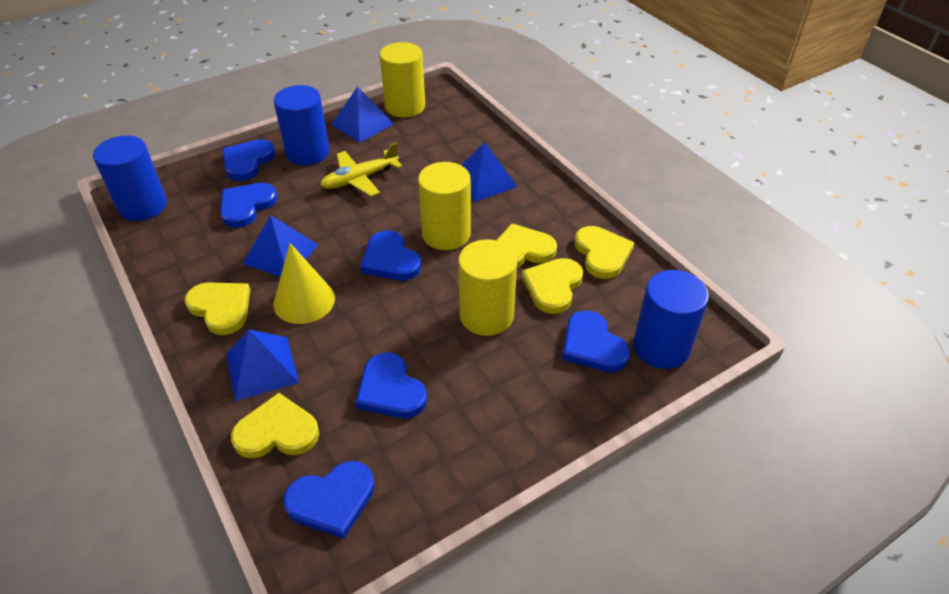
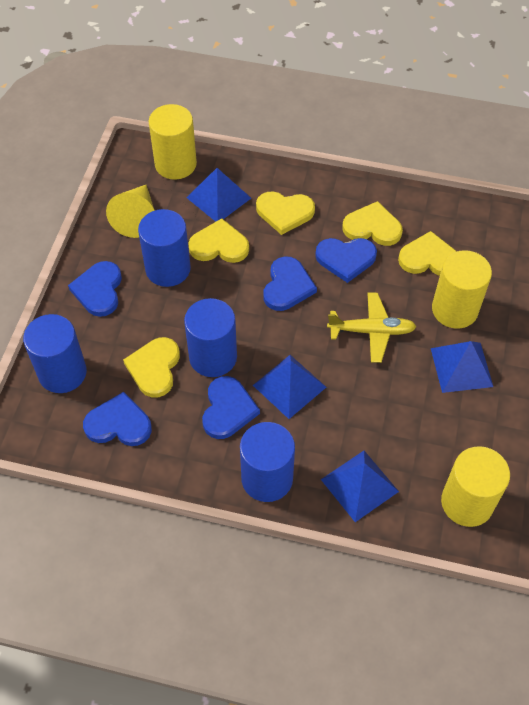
blue cylinder: [93,135,167,221] [274,85,330,165] [633,270,709,369] = 3 -> [23,314,87,393] [138,209,191,287] [184,298,237,377] [240,422,295,502] = 4
blue heart: [220,183,278,228] [222,139,275,181] [283,461,375,539] [355,352,427,418] [360,230,421,280] [562,310,630,372] = 6 -> [68,261,122,317] [83,392,152,446] [202,376,260,439] [263,256,317,311] [315,238,377,283] = 5

